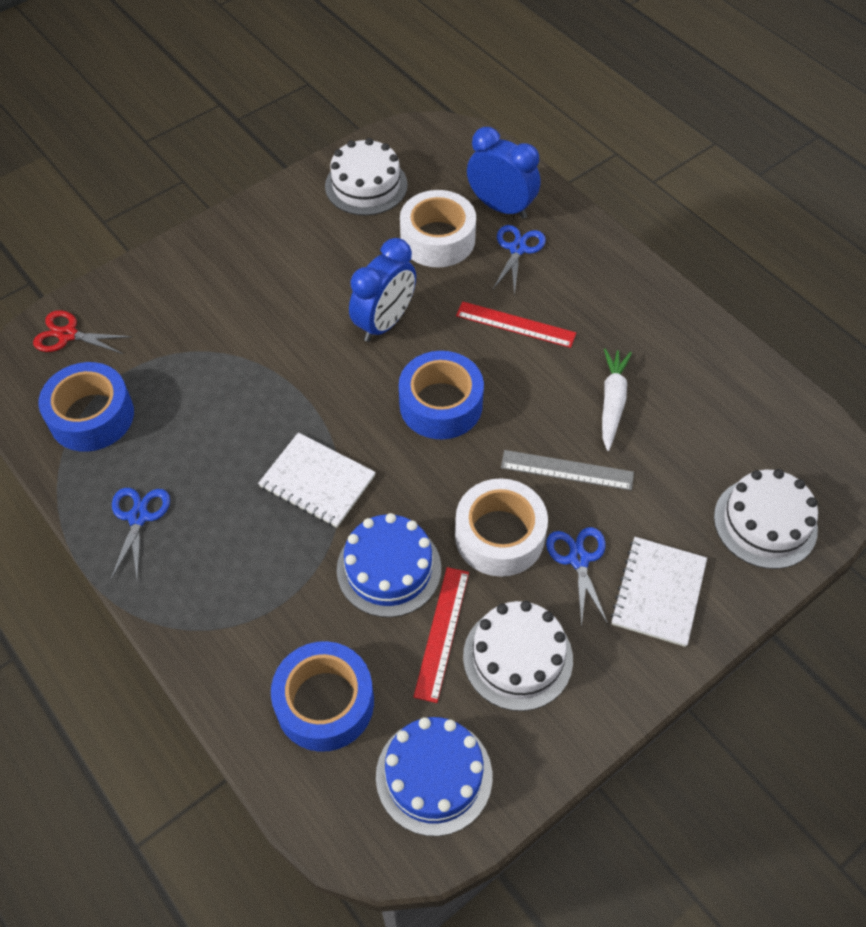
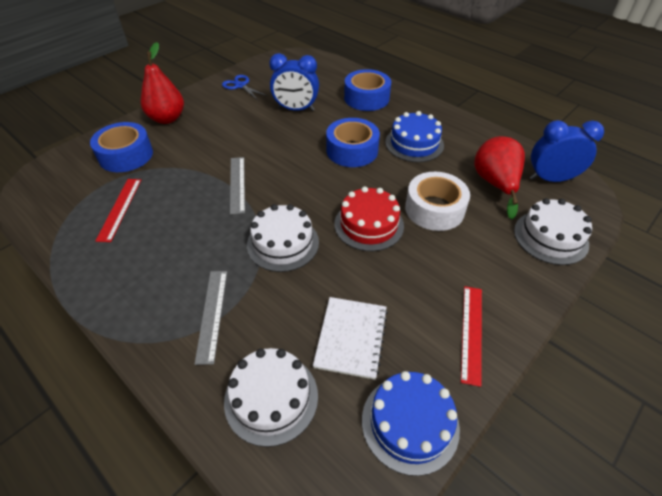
blue scissors: [110,488,170,582] [493,225,546,295] [546,527,608,628] = 3 -> [222,75,268,100] = 1
grey ruler: [501,450,634,490] = 1 -> [194,271,227,365] [230,157,245,215] = 2
red cake: none = 0 -> [335,186,404,251] = 1
red pear: none = 0 -> [141,42,184,124] [474,136,525,219] = 2
red scissors: [33,310,132,354] = 1 -> none = 0
white carrot: [602,348,632,451] = 1 -> none = 0
white notebook: [258,432,376,527] [610,537,707,647] = 2 -> [313,297,388,380] = 1
white tape: [400,190,476,268] [455,478,548,577] = 2 -> [405,172,470,231] = 1

